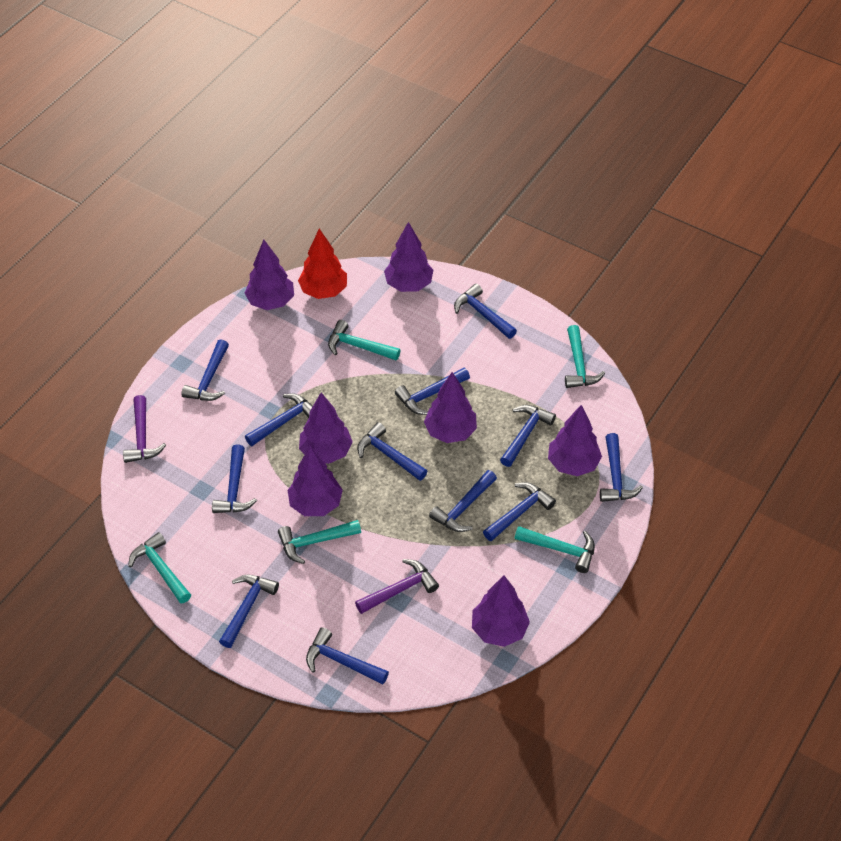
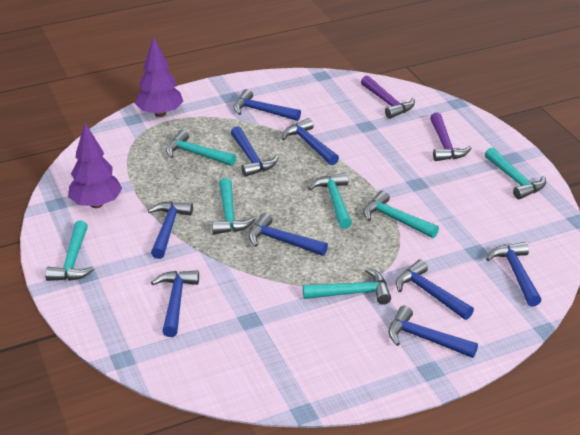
blue hammer: [181,339,229,401] [212,445,257,513] [219,575,279,648] [245,393,313,446] [306,627,389,684] [357,422,427,481] [395,368,470,415] [429,470,497,532] [454,284,517,339] [483,482,556,541] [500,405,556,467] [600,433,643,502] = 12 -> [148,201,193,259] [151,270,199,337] [231,126,279,177] [233,89,301,121] [249,213,328,256] [282,118,339,165] [388,306,478,358] [396,259,474,320] [486,242,541,307] = 9
purple tree: [244,240,294,310] [287,446,343,516] [299,393,353,464] [384,222,433,292] [424,372,477,443] [472,575,530,647] [548,405,602,476] = 7 -> [68,123,122,208] [135,36,183,117] = 2
red tree: [298,229,347,299] = 1 -> none = 0
turquoise hammer: [128,532,191,603] [278,520,361,564] [328,320,401,361] [515,526,595,573] [565,325,605,388] = 5 -> [45,221,94,281] [166,130,236,166] [212,178,255,234] [303,268,391,305] [308,173,352,229] [363,190,439,238] [485,148,546,199] = 7

